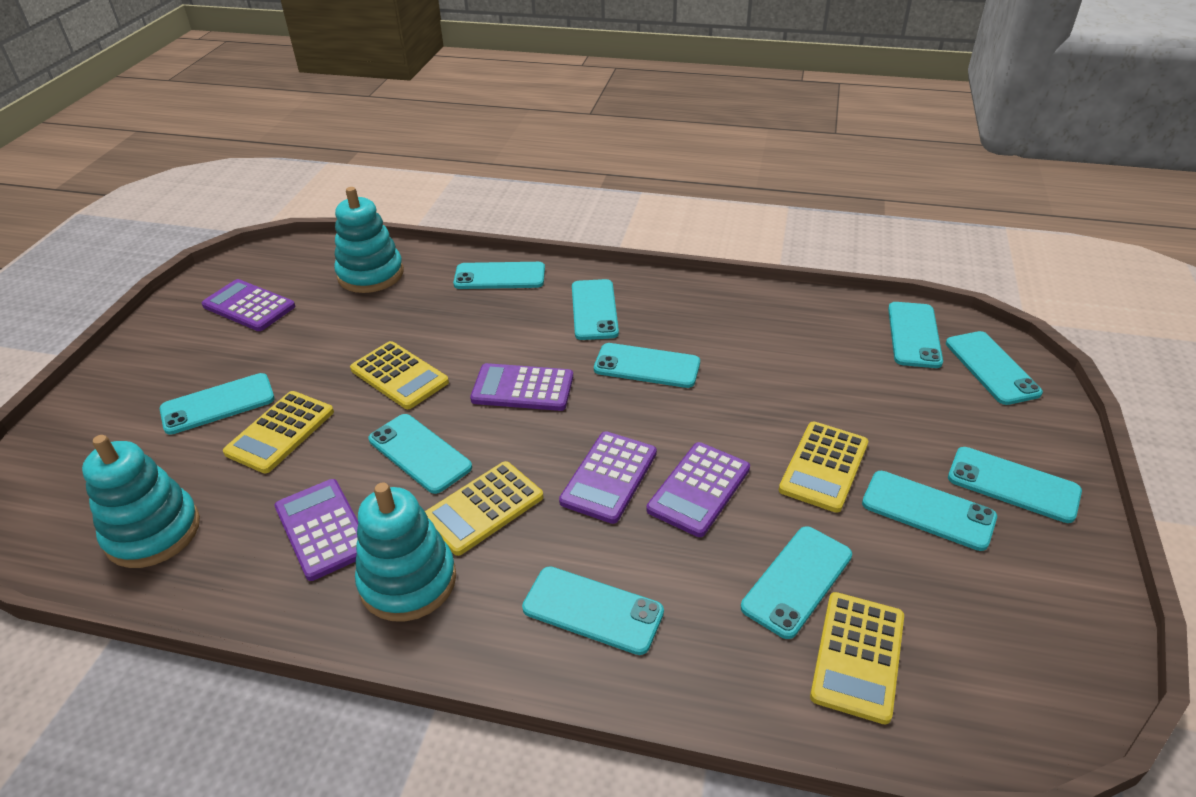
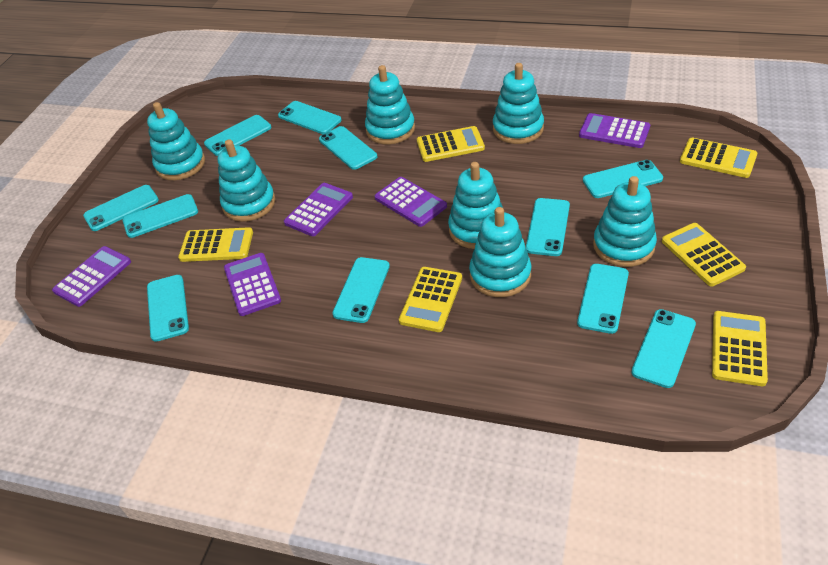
turquoise stacking toy: [82,435,200,568] [334,187,404,293] [355,483,456,622] = 3 -> [147,102,205,180] [218,139,275,222] [365,65,415,144] [448,162,503,249] [469,207,531,297] [493,63,544,144] [593,176,657,267] = 7
yellow calculator: [223,391,334,473] [350,341,449,409] [425,461,543,556] [779,422,868,513] [810,592,904,725] = 5 -> [178,227,253,262] [399,267,462,332] [417,126,485,162] [662,223,746,287] [680,138,757,178] [712,311,768,386] = 6

